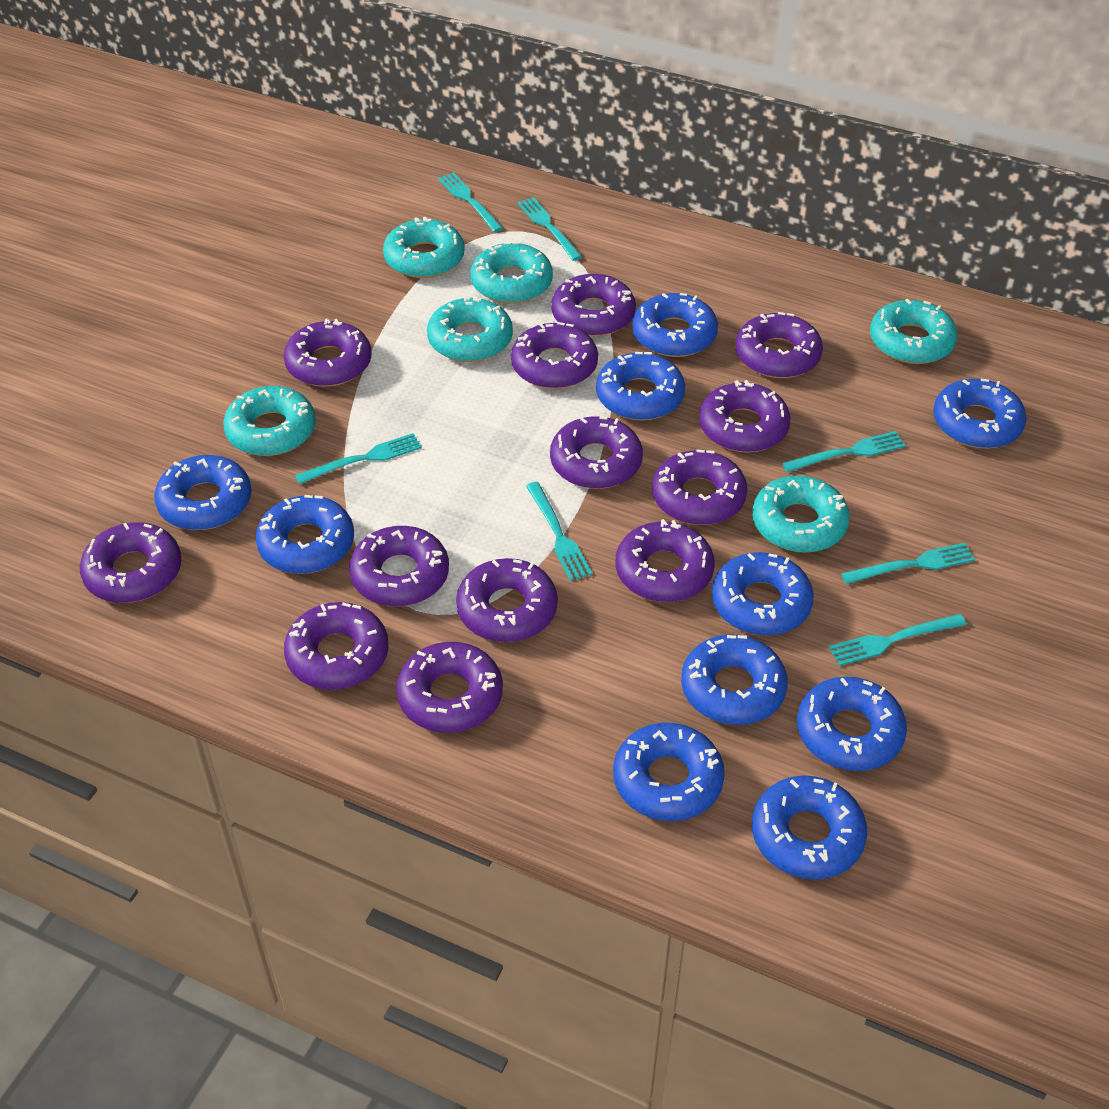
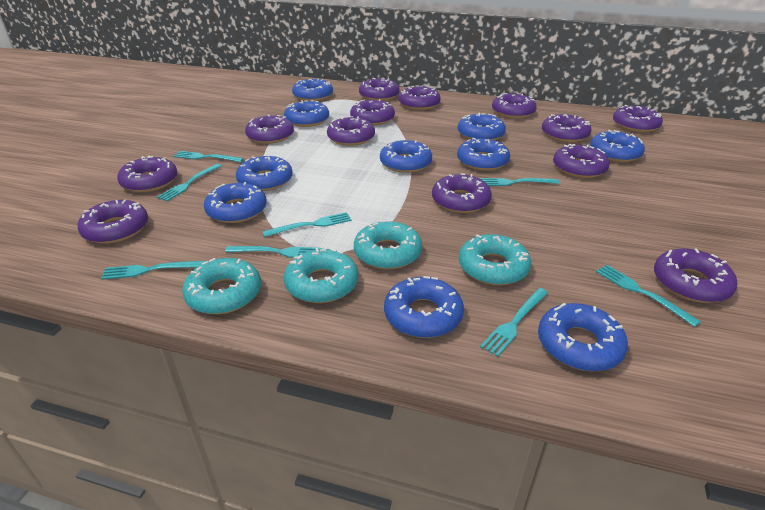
turquoise donut: [223,386,316,456] [383,217,465,278] [427,295,513,362] [470,242,553,304] [752,476,850,552] [870,299,958,364] = 6 -> [182,258,261,314] [284,248,358,303] [354,220,422,269] [459,234,531,285] = 4
turquoise fork: [295,433,422,484] [438,172,503,232] [517,197,582,261] [526,482,592,581] [782,431,906,472] [829,614,967,666] [841,543,975,584] = 7 -> [101,261,206,280] [157,164,222,201] [173,151,244,162] [225,246,321,258] [263,212,352,237] [479,178,559,186] [480,288,548,357] [596,265,701,327] = 8

